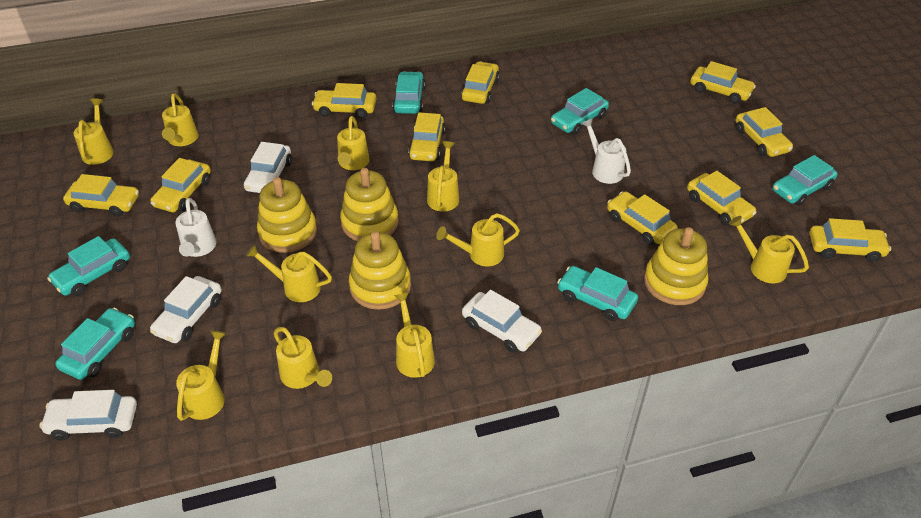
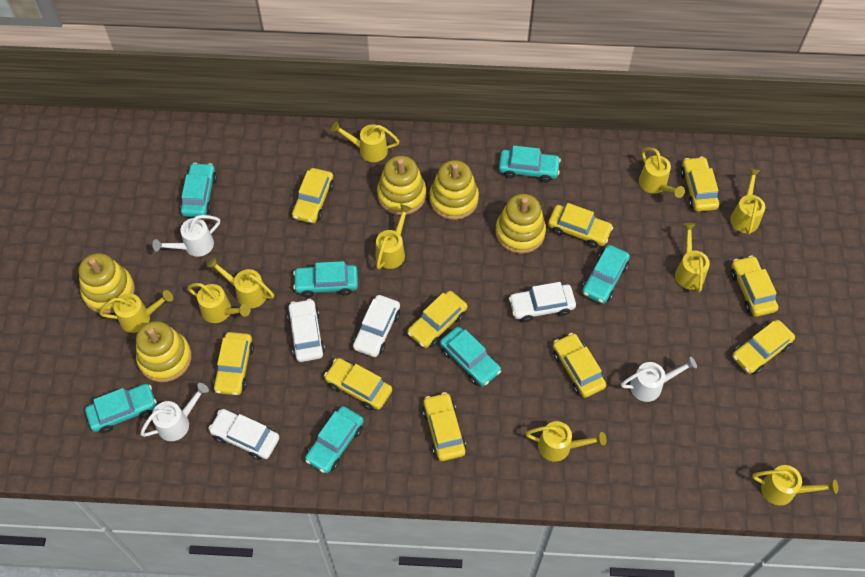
turquoise car: [47,236,130,296] [55,308,135,380] [392,71,425,114] [551,88,609,135] [557,266,638,321] [773,155,838,206] = 6 -> [85,384,157,433] [180,163,217,217] [293,261,358,297] [305,406,364,473] [440,327,501,386] [499,146,561,182] [582,245,630,304] = 7
white watering can: [175,198,217,257] [581,118,631,184] = 2 -> [140,383,209,441] [152,215,220,257] [621,357,697,402] = 3
yellow stacking toy: [257,177,317,253] [340,168,399,241] [349,231,411,310] [644,227,708,305] = 4 -> [79,253,135,314] [136,321,192,383] [377,156,426,215] [429,160,479,220] [495,194,546,254] = 5

